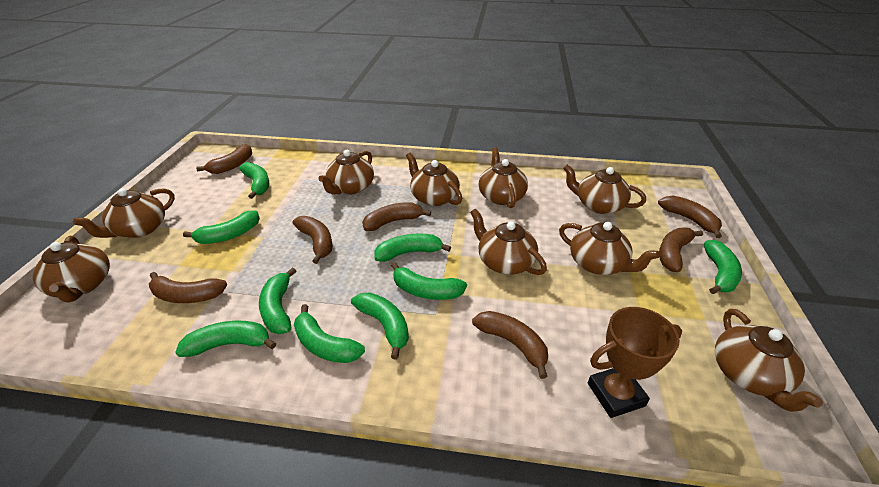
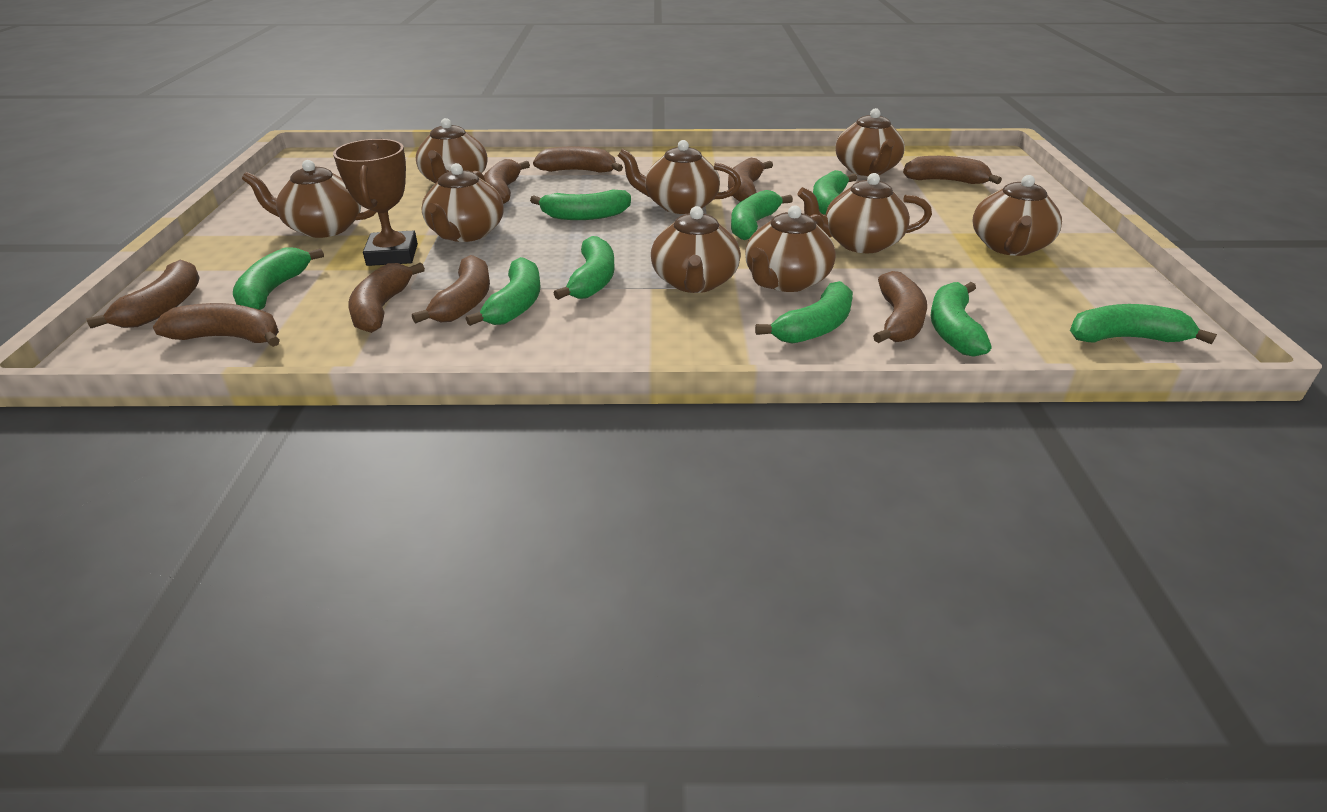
brown banana: [149,272,227,303] [196,144,252,174] [293,216,332,264] [362,202,431,231] [472,311,548,379] [658,196,722,238] [659,227,703,272] = 7 -> [86,260,200,328] [153,303,280,347] [348,262,425,333] [412,255,490,323] [484,159,530,204] [533,147,623,173] [728,157,773,202] [873,271,927,343] [903,156,1002,184] = 9

